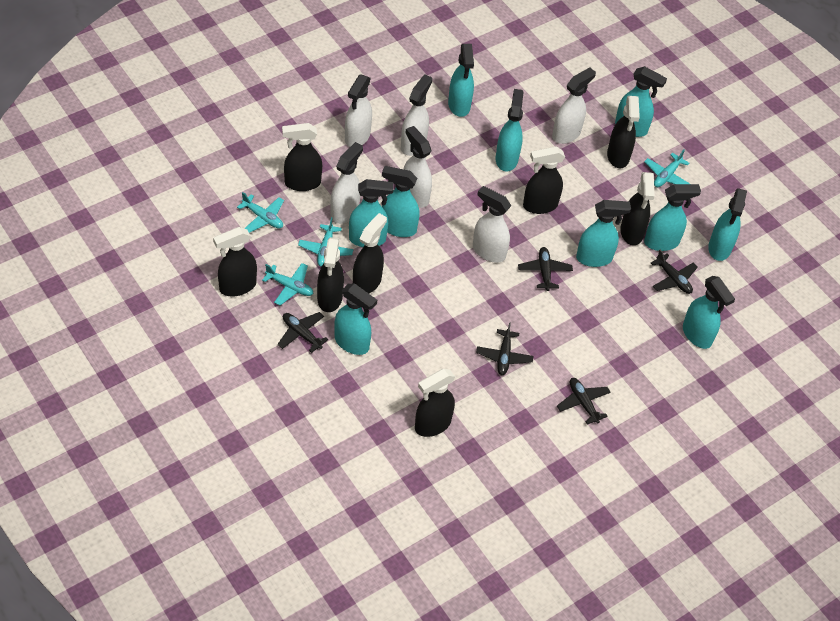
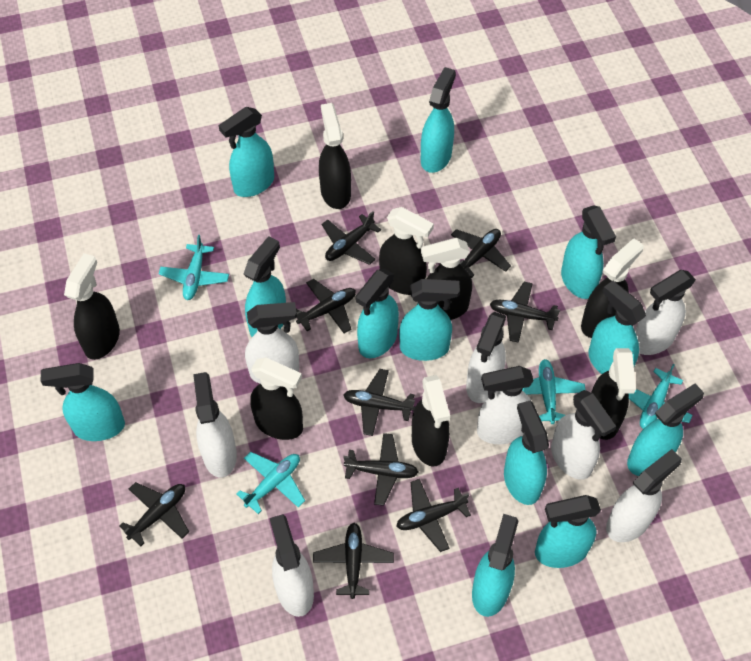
black plane: [278,312,328,353] [476,322,533,375] [518,247,573,291] [557,378,611,425] [651,250,698,294] = 5 -> [119,482,189,546] [296,279,356,333] [313,523,394,599] [322,211,381,265] [343,369,415,436] [343,433,418,506] [396,479,471,552] [451,229,511,278] [490,282,560,343] = 9
turquoise spray bottle: [334,283,377,355] [349,179,394,247] [382,166,420,237] [448,44,474,117] [496,89,524,171] [576,200,631,267] [615,66,667,137] [644,184,701,251] [683,276,735,349] [708,188,747,261] = 10 -> [41,363,125,441] [219,107,274,197] [243,236,286,337] [356,268,399,358] [399,279,460,361] [421,67,456,173] [472,514,518,617] [504,401,549,505] [535,495,601,568] [561,205,616,299] [588,281,646,374] [627,384,704,476] = 12
white spray bottle: [330,142,363,224] [345,75,372,147] [401,74,432,156] [404,126,432,208] [473,186,511,263] [552,67,596,144] = 6 -> [193,372,237,478] [245,302,299,384] [270,514,314,617] [466,312,506,403] [477,366,534,444] [551,390,616,480] [606,449,682,542] [635,270,696,355] = 8

